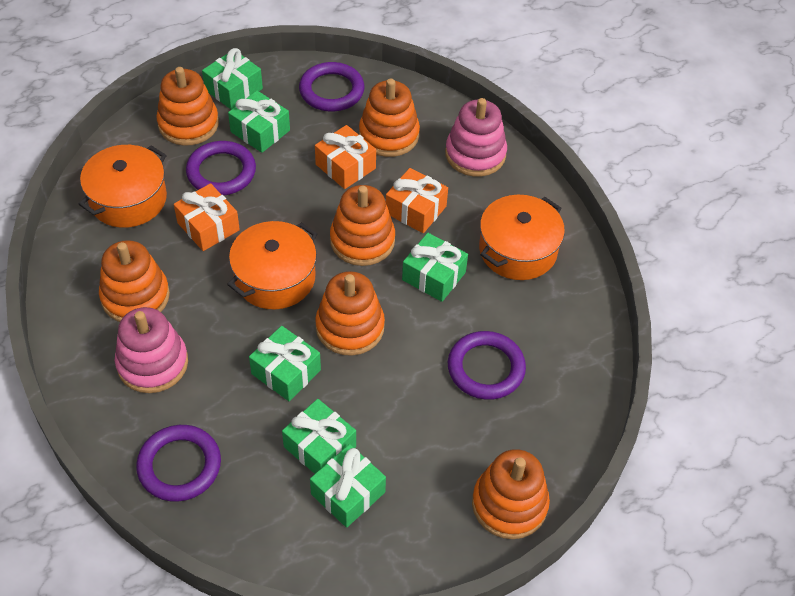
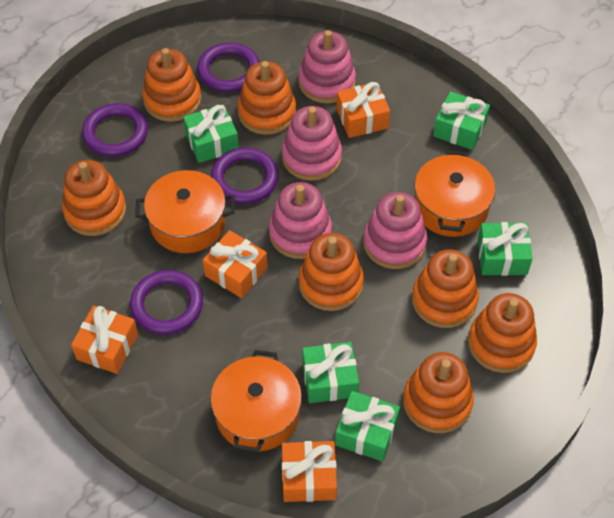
green gift: [202,48,263,110] [228,91,290,153] [249,326,321,401] [282,399,356,474] [310,444,386,528] [402,233,468,302] = 6 -> [183,104,239,163] [302,342,359,403] [335,391,400,461] [433,91,490,150] [478,222,533,276] = 5
orange gift: [174,183,240,251] [315,125,376,189] [386,168,448,233] = 3 -> [71,306,138,374] [203,230,267,298] [282,441,337,502] [336,82,390,138] = 4
orange stacking toy: [99,240,170,322] [157,67,219,146] [315,271,385,356] [330,185,395,266] [359,78,420,157] [472,449,550,539] = 6 -> [62,160,126,236] [142,48,201,122] [238,61,296,135] [299,233,364,311] [403,352,474,433] [412,249,479,328] [468,293,537,373] = 7
pink stacking toy: [115,307,188,393] [445,98,507,177] = 2 -> [269,182,332,259] [282,106,342,181] [298,30,356,104] [363,192,427,269] = 4

